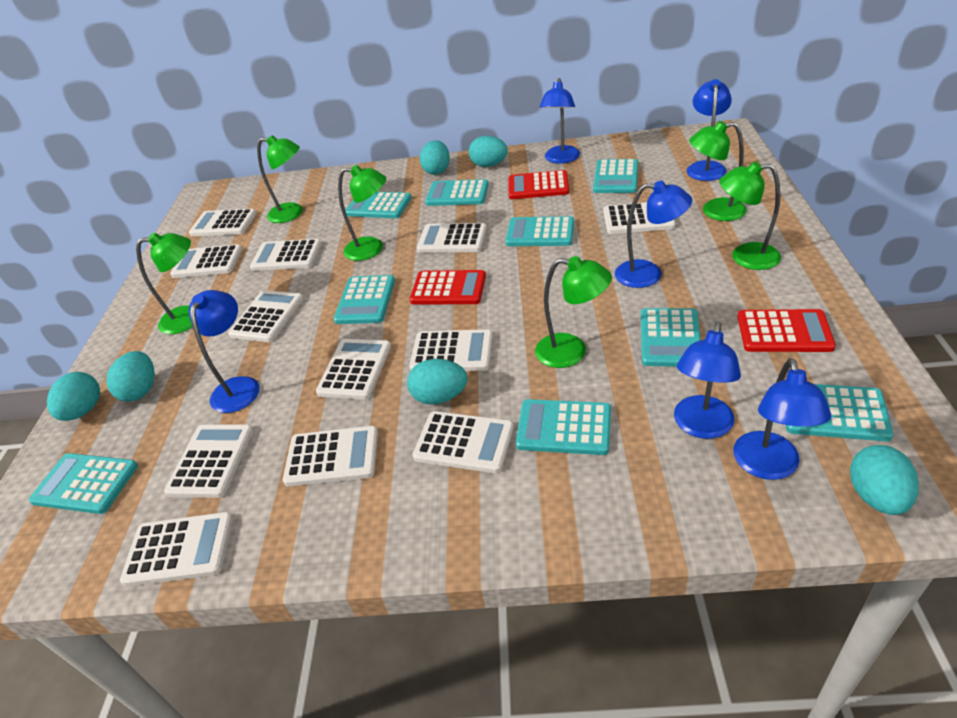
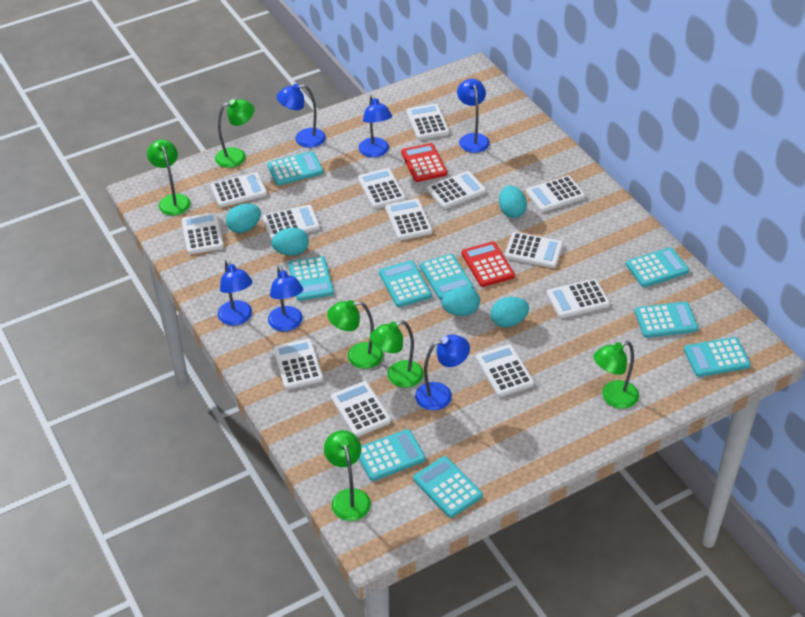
red calculator: [410,270,486,304] [509,170,569,199] [737,309,836,352] = 3 -> [401,143,447,182] [461,241,515,287] = 2
turquoise egg: [47,372,100,421] [106,351,155,401] [407,359,467,405] [420,140,450,175] [469,136,508,167] [850,445,919,515] = 6 -> [226,204,261,233] [271,228,309,256] [441,286,480,316] [491,297,529,327] [499,185,527,218] = 5
white calculator: [120,512,233,587] [164,424,253,498] [170,244,242,278] [189,209,257,236] [228,290,303,342] [250,239,321,271] [283,426,378,486] [316,339,391,400] [409,329,493,371] [413,411,514,473] [417,223,487,253] [603,202,675,234] = 12 -> [181,212,224,255] [211,172,267,207] [262,205,320,240] [273,339,324,390] [331,381,391,437] [358,168,406,209] [385,198,432,240] [407,104,450,140] [427,171,486,209] [476,344,534,397] [504,232,563,268] [526,175,585,212] [547,279,610,318] = 13

